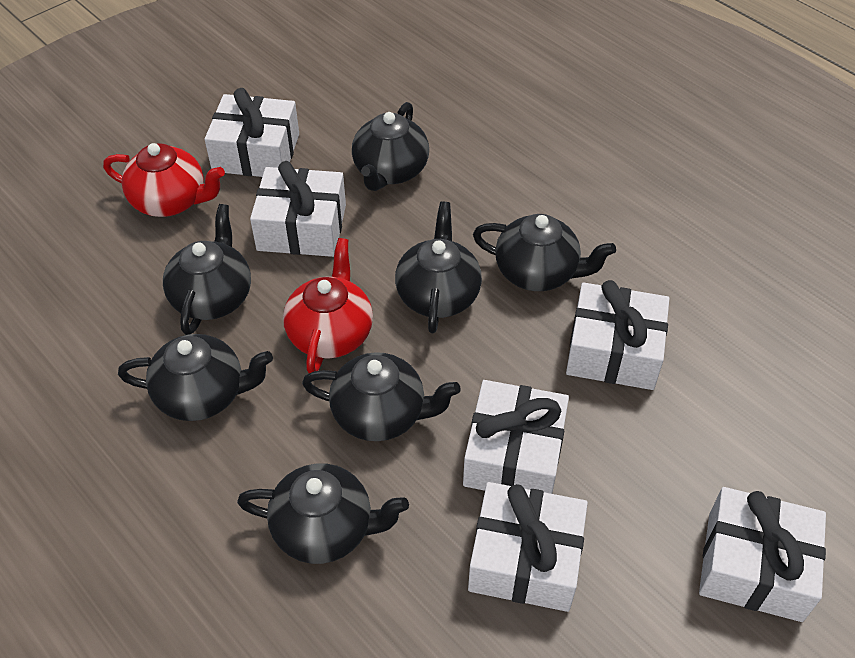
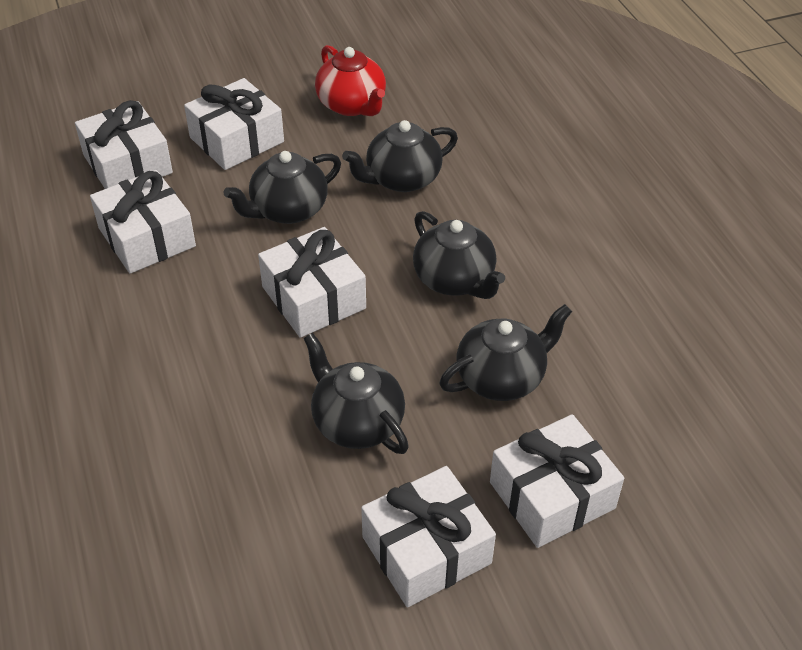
black teapot: [118,334,273,421] [163,204,251,335] [237,463,409,564] [302,352,461,441] [352,102,429,191] [395,202,482,333] [473,214,616,291] = 7 -> [223,151,341,224] [303,333,409,454] [342,120,458,192] [413,211,505,299] [439,304,572,401] = 5
red teapot: [103,143,225,217] [283,238,373,373] = 2 -> [315,45,386,116] = 1

